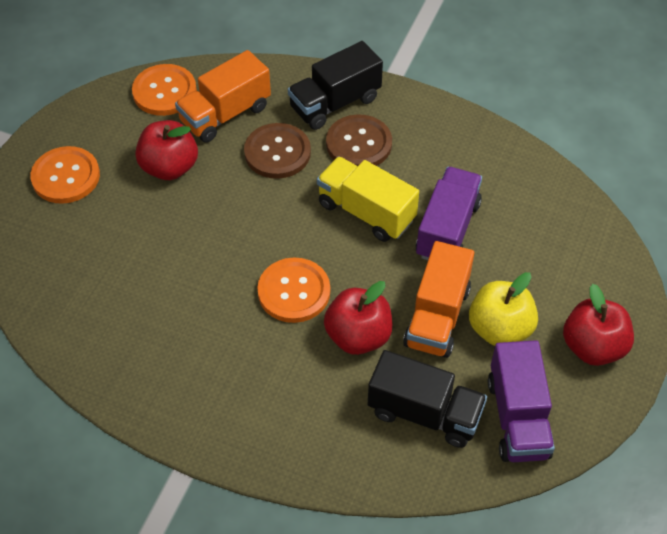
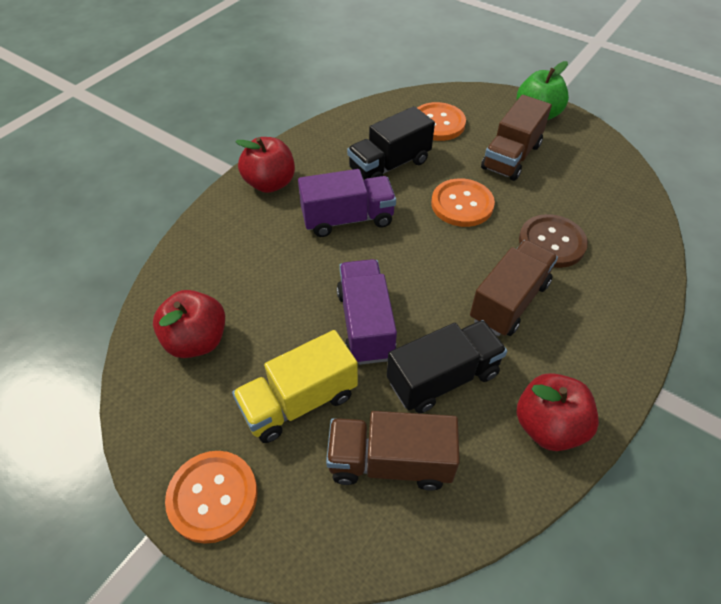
brown button: [244,123,311,179] [326,114,392,166] = 2 -> [519,214,588,268] = 1
brown truck: none = 0 -> [326,411,460,491] [470,240,558,336] [481,95,552,181] = 3
green apple: none = 0 -> [517,61,569,120] = 1
orange truck: [175,50,271,143] [403,241,474,358] = 2 -> none = 0
yellow apple: [469,272,538,346] = 1 -> none = 0

